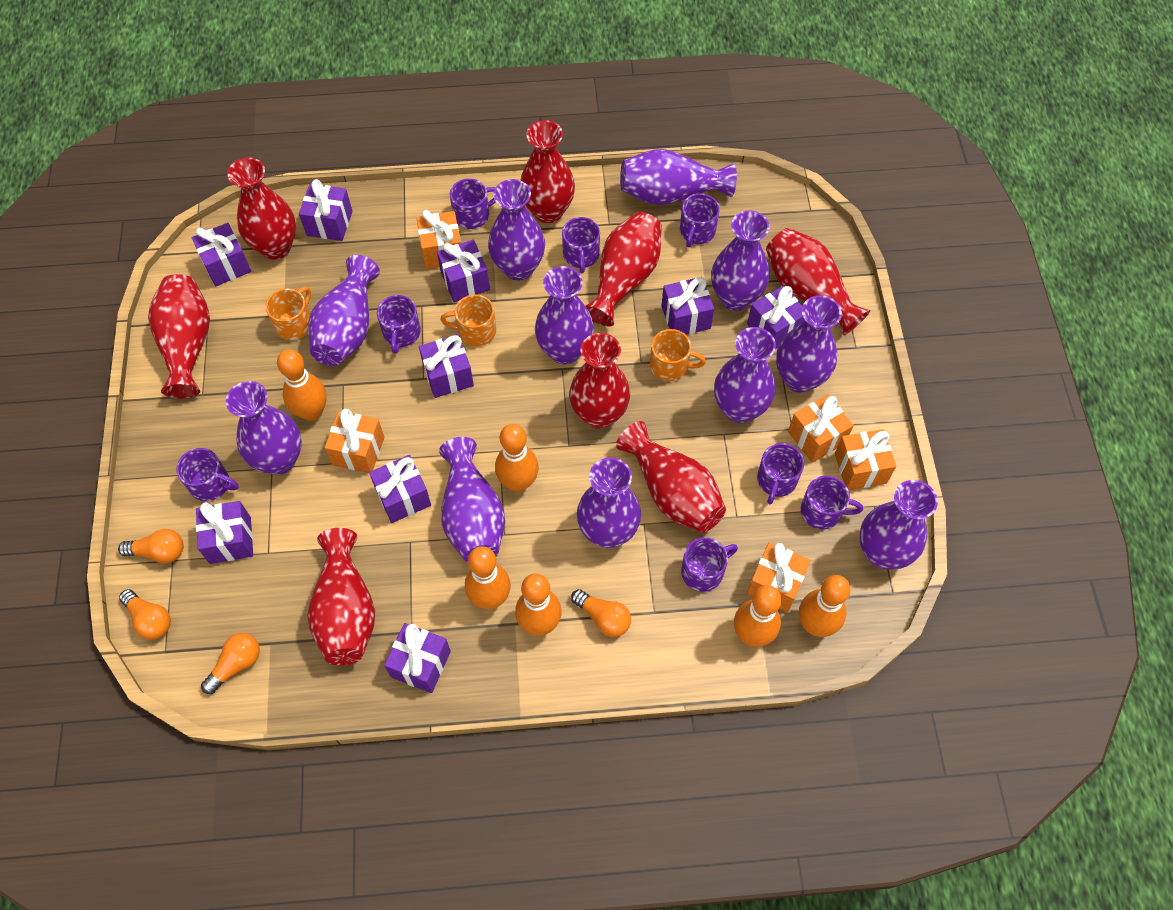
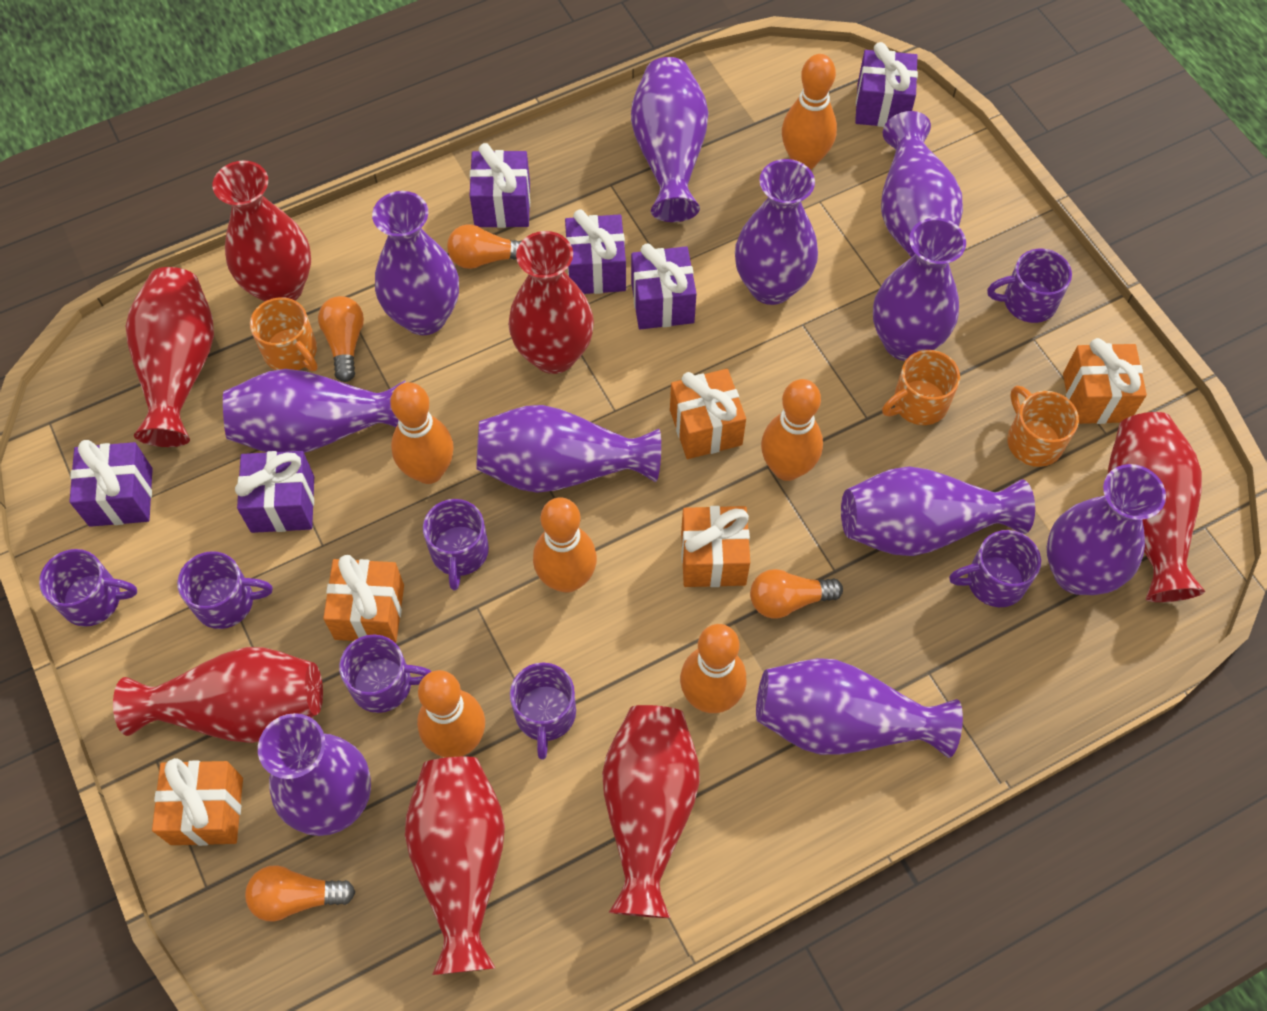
purple gift: [192,223,251,287] [196,501,253,564] [299,179,353,241] [369,455,431,523] [384,623,451,693] [419,334,474,398] [437,240,490,302] [661,277,714,335] [747,286,805,349] = 9 -> [69,440,153,527] [235,451,314,533] [470,143,530,228] [565,209,626,294] [631,243,697,330] [855,42,918,127] = 6
purple mug: [176,448,239,501] [377,295,421,354] [450,178,496,229] [562,217,600,273] [680,194,720,247] [681,537,738,592] [757,443,804,504] [801,476,863,530] = 8 -> [39,549,137,627] [177,551,273,629] [339,634,432,713] [423,499,489,590] [510,663,576,759] [949,530,1041,607] [987,249,1072,323] = 7
red vase: [148,274,210,398] [227,158,296,259] [308,528,375,665] [521,120,575,223] [569,333,630,429] [585,212,662,327] [616,421,726,533] [766,228,870,335] = 8 -> [113,647,323,743] [126,267,214,447] [213,160,311,302] [405,757,505,975] [508,231,594,374] [602,705,700,918] [1108,412,1205,602] = 7

